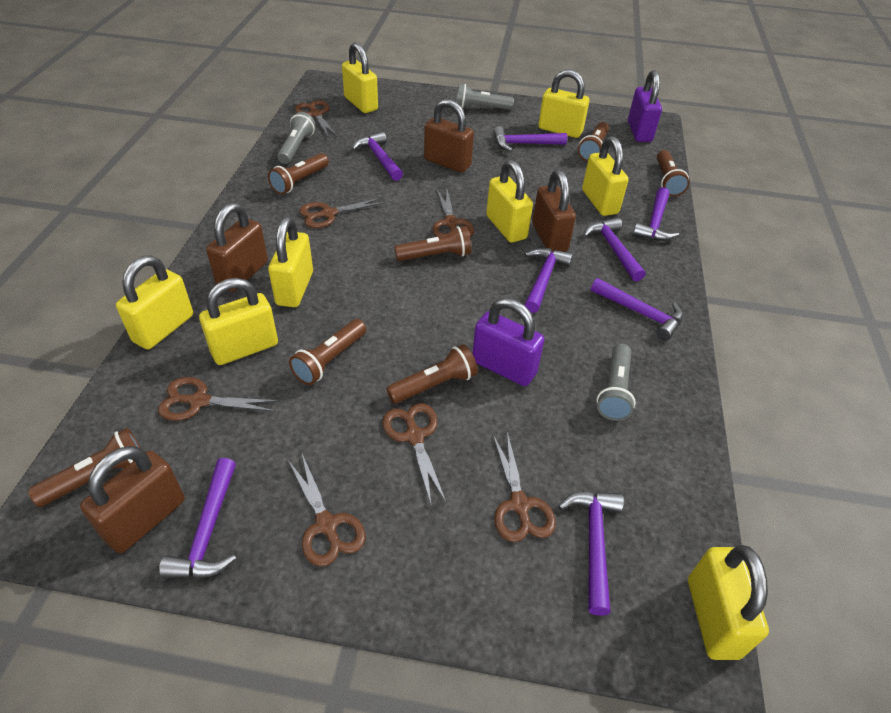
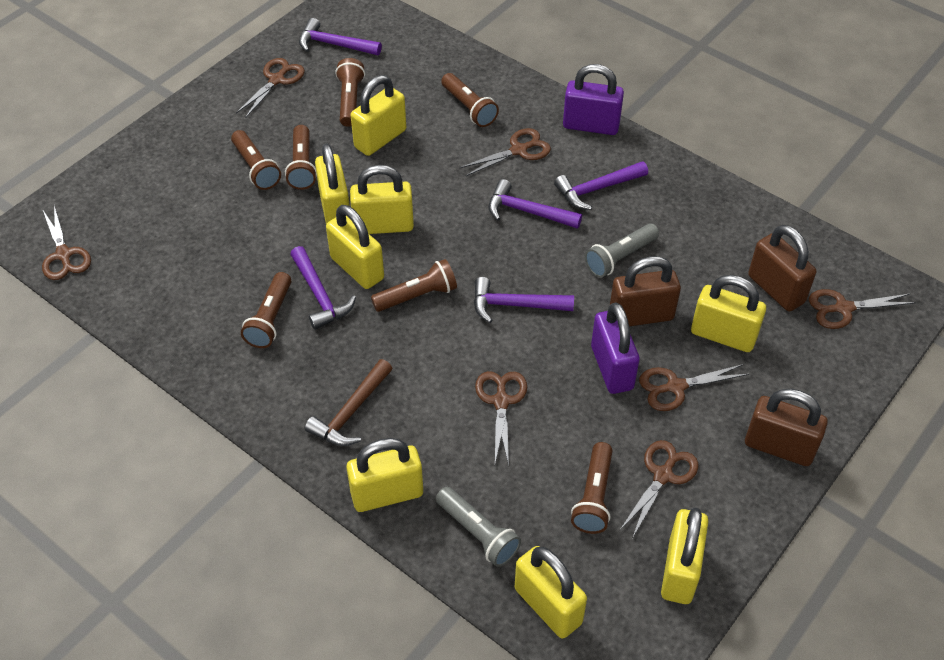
brown hammer: none = 0 -> [305,359,393,446] = 1
brown padlock: [80,446,185,553] [206,203,268,292] [424,99,474,172] [532,170,576,252] = 4 -> [610,256,681,326] [745,389,828,466] [748,225,816,312] = 3
grey flashlight: [277,112,316,164] [456,84,514,110] [597,344,636,421] = 3 -> [436,487,521,567] [585,224,659,278] = 2
purple hammer: [159,458,236,578] [352,132,403,181] [493,126,567,152] [525,248,573,313] [558,492,624,616] [583,218,646,282] [591,278,683,341] [633,187,679,241] = 8 -> [290,246,356,330] [299,18,382,55] [474,277,574,323] [489,179,582,229] [554,161,648,210] = 5

